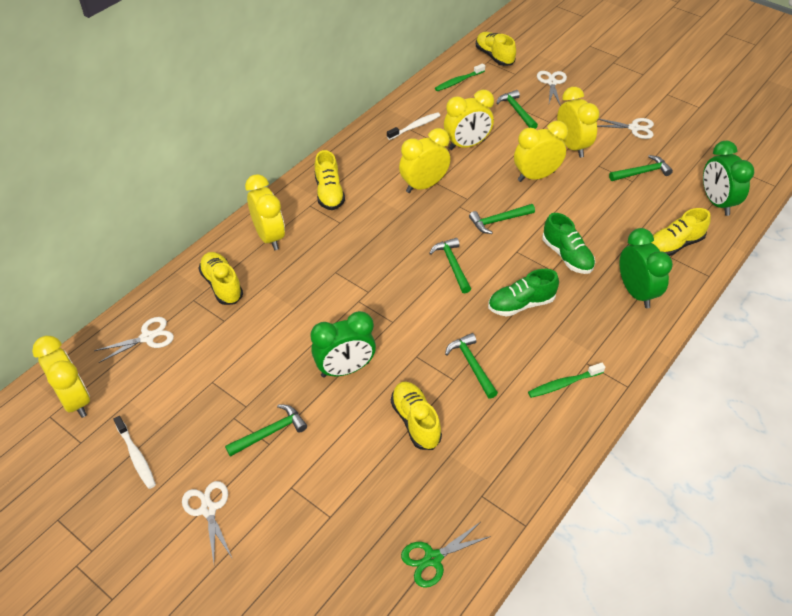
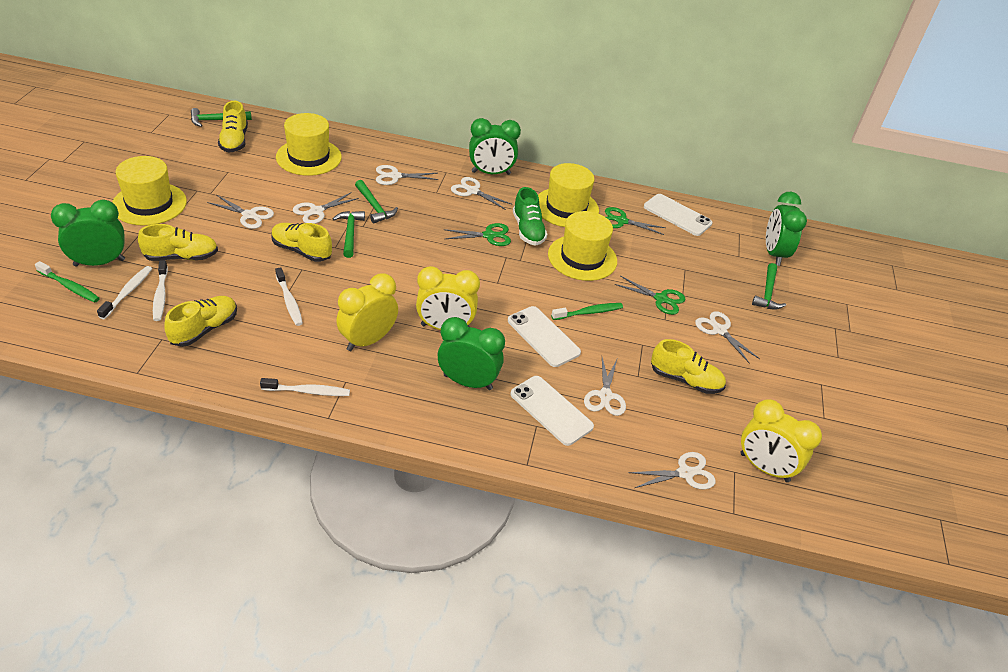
green clock: [310,311,376,378] [619,228,673,308] [703,141,754,216] = 3 -> [51,200,125,266] [438,317,505,390] [469,118,521,175] [766,192,807,266] = 4
green hammer: [225,404,307,457] [429,238,471,293] [445,333,498,399] [469,204,535,234] [496,90,538,129] [609,155,673,181] = 6 -> [191,108,252,127] [333,211,365,258] [355,180,398,223] [752,263,786,310] = 4
green scissors: [401,523,491,588] = 1 -> [443,223,511,246] [605,207,666,235] [615,276,686,315] = 3
green shoe: [488,269,559,317] [542,213,595,274] = 2 -> [513,187,547,246] = 1
white phone: none = 0 -> [508,306,581,367] [511,376,594,446] [644,194,712,236] = 3
white scissors: [94,317,174,363] [182,481,232,563] [537,71,567,106] [597,118,654,139] = 4 -> [207,195,274,229] [293,193,359,224] [376,165,439,185] [451,177,513,210] [584,357,626,416] [628,452,716,490] [695,311,760,364] = 7
white toothbrush: [113,416,156,489] [387,112,440,140] = 2 -> [97,266,152,319] [153,260,168,321] [260,378,350,396] [275,267,303,326] = 4
yellow clock: [32,336,90,418] [245,174,285,250] [399,128,450,193] [444,90,494,150] [514,121,568,182] [557,87,599,158] = 6 -> [336,273,398,351] [416,266,480,330] [740,399,822,482] = 3
yellow hat: none = 0 -> [112,156,187,226] [276,113,342,176] [538,163,599,227] [548,211,617,281] = 4

